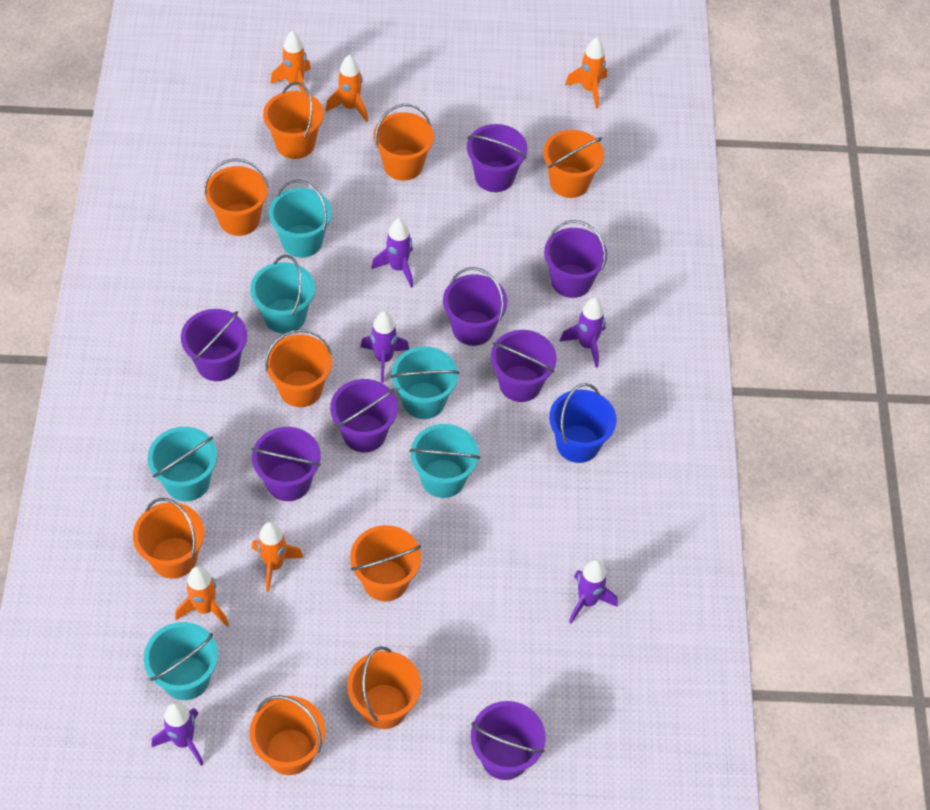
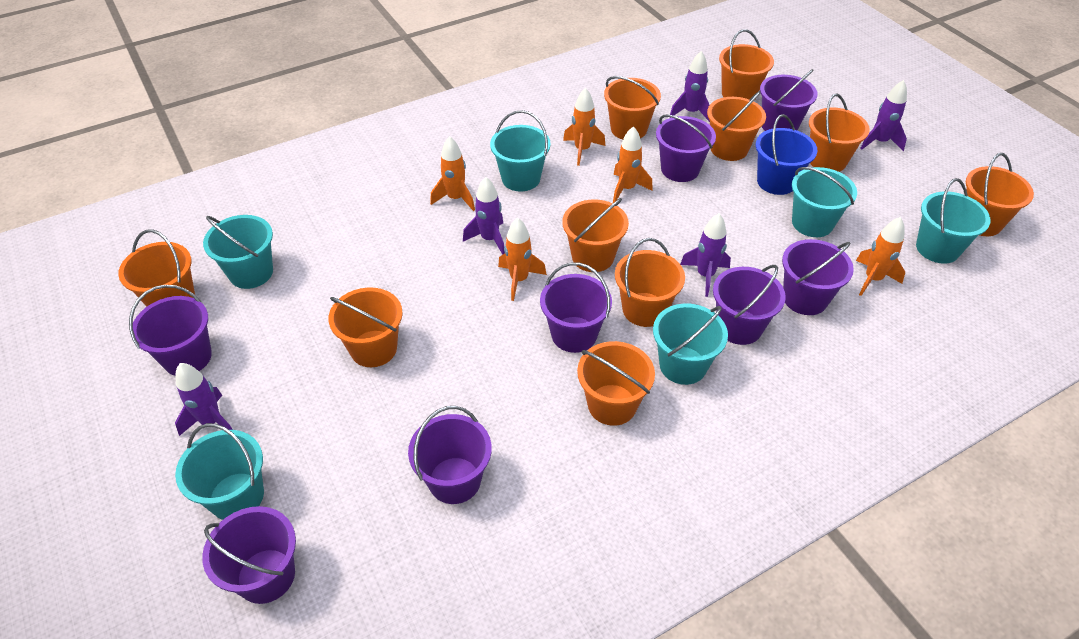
orange bucket: [133,498,204,579] [204,159,269,236] [250,695,325,775] [263,82,324,159] [265,329,332,407] [347,646,421,729] [350,525,421,601] [373,104,434,181] [543,130,604,198] = 9 -> [118,229,195,307] [329,288,403,367] [562,198,629,272] [577,341,655,426] [604,76,661,139] [615,238,685,327] [707,91,766,161] [719,29,774,99] [809,94,870,172] [966,153,1034,236] = 10

